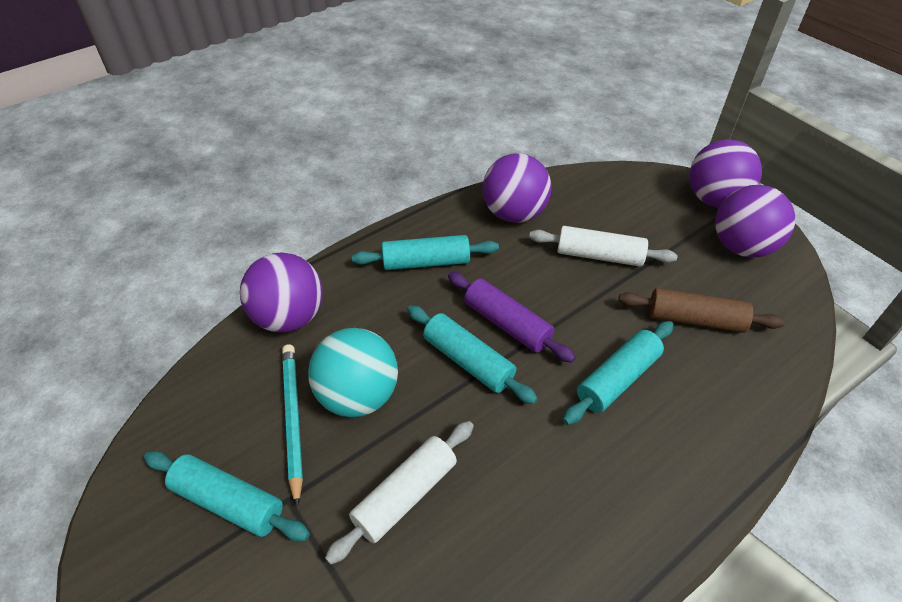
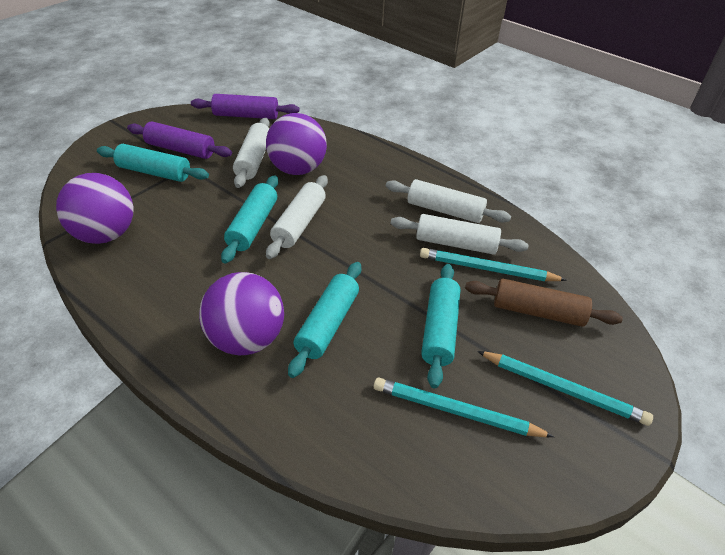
purple ball: [240,252,323,332] [483,153,552,223] [689,139,762,208] [715,185,795,257] = 4 -> [56,173,134,244] [199,272,284,355] [266,113,327,175] = 3
purple rolling pin: [448,272,576,363] = 1 -> [127,121,232,159] [191,94,299,119] = 2
turquoise ball: [308,328,398,417] = 1 -> none = 0
turquoise pencil: [282,344,303,507] = 1 -> [374,378,554,437] [420,248,567,281] [477,351,653,426] = 3
white rolling pin: [325,421,474,565] [529,226,678,267] = 2 -> [233,118,270,188] [266,175,328,259] [386,179,511,223] [390,214,529,255] = 4

